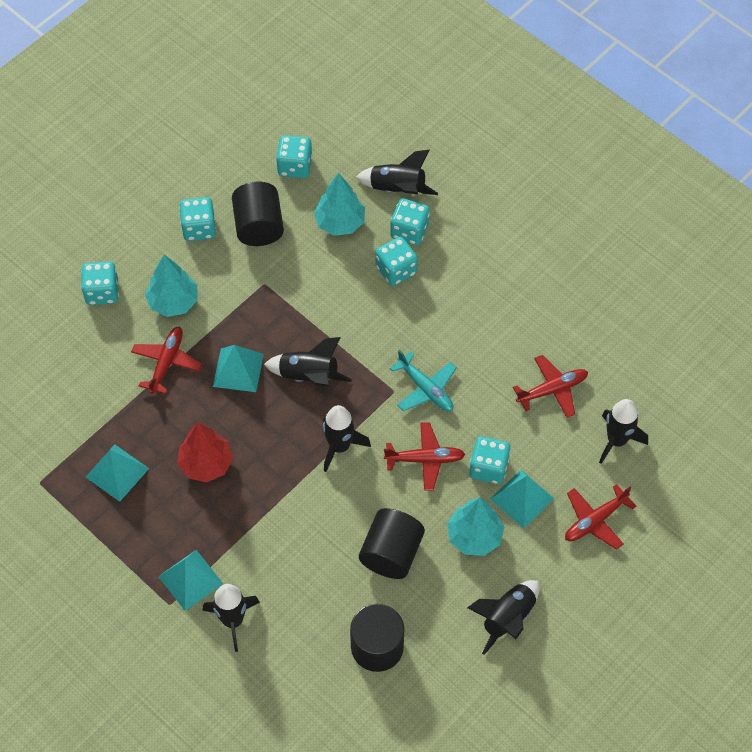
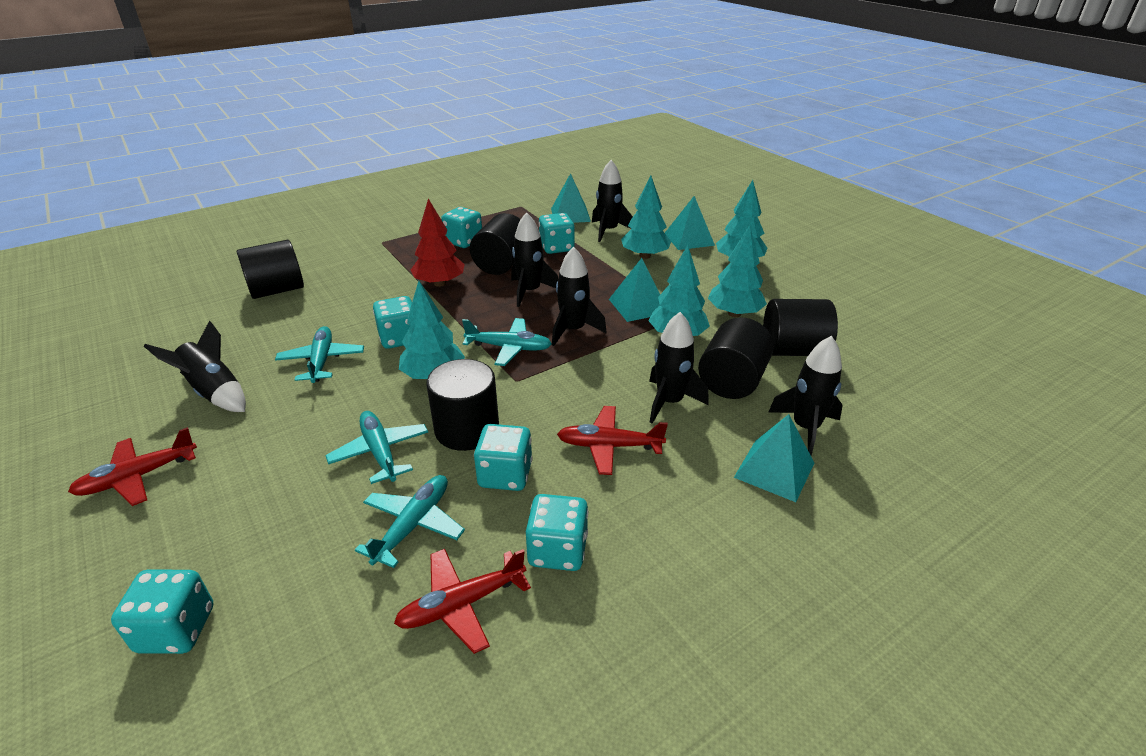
black cylinder: [232,182,284,246] [350,604,404,672] [359,508,425,579] = 3 -> [237,240,304,299] [426,359,499,451] [470,213,521,275] [698,317,774,399] [763,299,838,356] = 5
red plane: [131,327,202,394] [384,422,465,491] [513,355,588,418] [565,484,636,550] = 4 -> [68,427,197,506] [394,549,531,654] [557,406,668,475] = 3
turquoise plane: [390,350,457,411] = 1 -> [275,326,364,383] [325,411,428,484] [355,475,465,568] [462,318,552,366] = 4
turquoise tree: [145,255,198,317] [314,173,365,236] [447,497,504,556] = 3 -> [399,281,465,379] [621,176,671,259] [649,245,710,336] [708,225,767,317] [716,180,768,257] = 5

